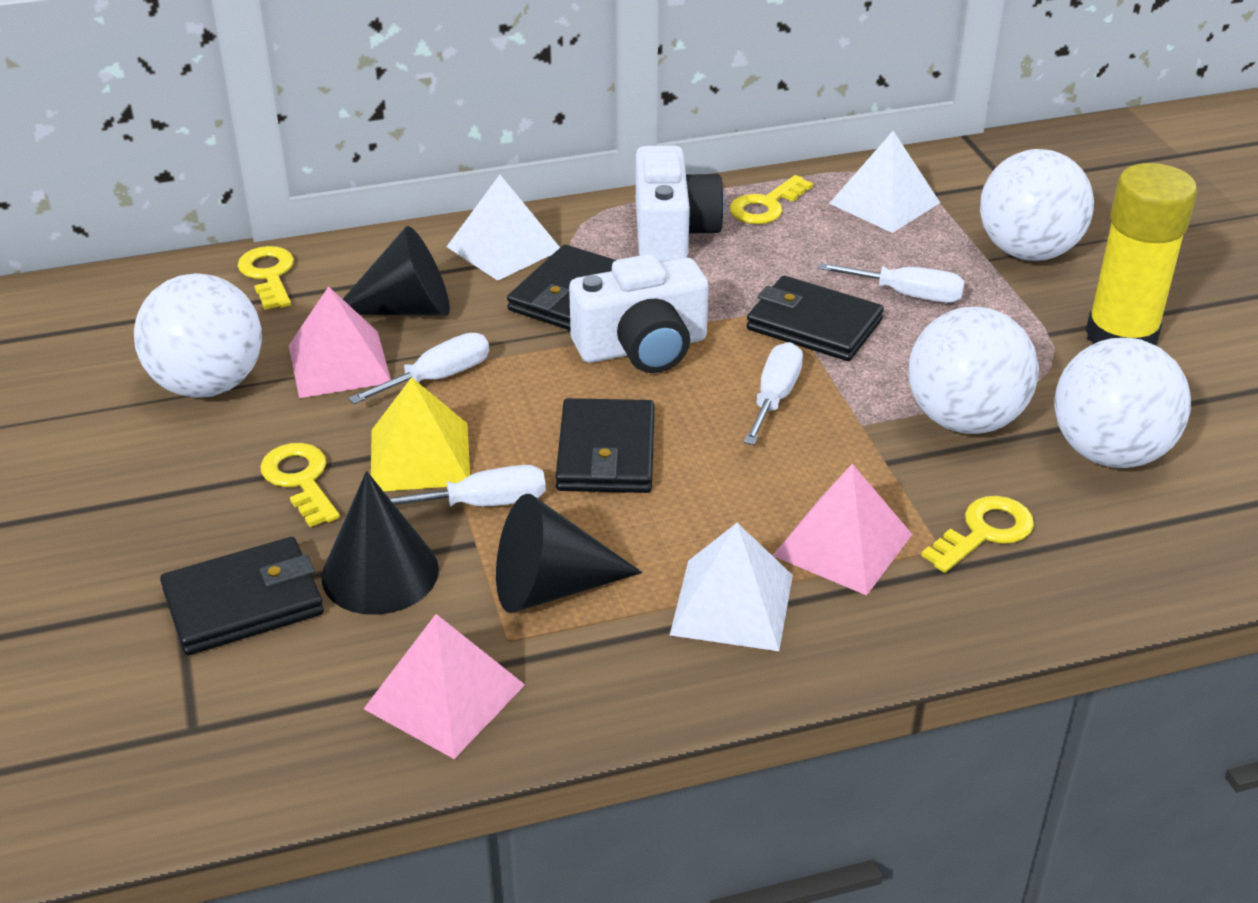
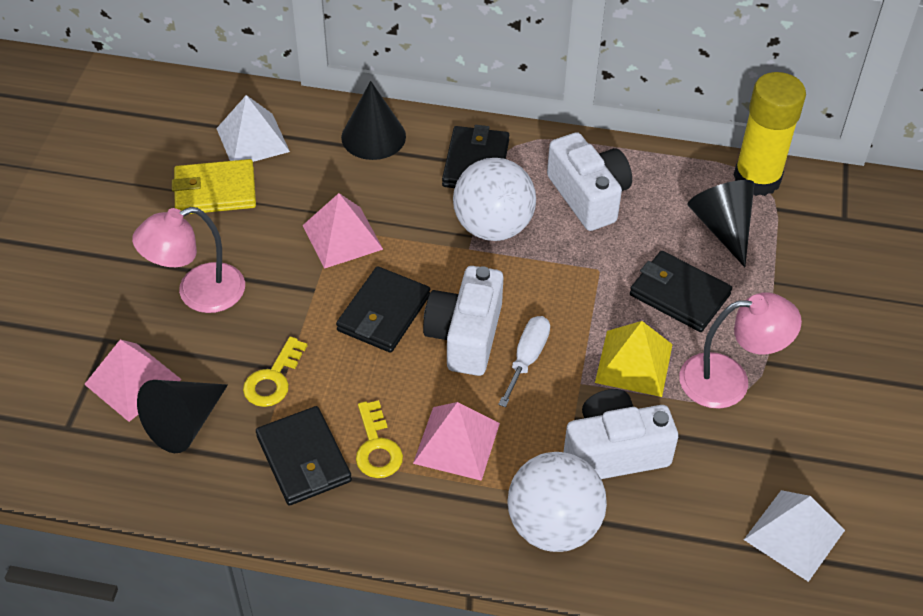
pink lamp: none = 0 -> [132,207,245,313] [679,292,802,409] = 2
white ball: [134,273,262,398] [908,307,1039,434] [980,149,1094,261] [1054,338,1191,468] = 4 -> [453,158,536,241] [507,452,607,552] = 2
white camera: [569,254,709,373] [636,145,725,262] = 2 -> [423,266,503,376] [547,132,632,231] [564,389,678,479] = 3
white pyramid: [446,175,560,281] [670,523,793,651] [829,131,940,233] = 3 -> [216,95,290,162] [744,490,845,582] = 2
white screwdriver: [348,333,489,404] [389,465,546,507] [744,342,803,445] [818,263,965,303] = 4 -> [498,316,550,407] = 1
yellow key: [238,246,294,310] [260,443,340,527] [730,175,813,224] [921,496,1034,573] = 4 -> [243,337,307,407] [356,400,403,478] = 2
yellow wallet: none = 0 -> [172,159,256,214] = 1

